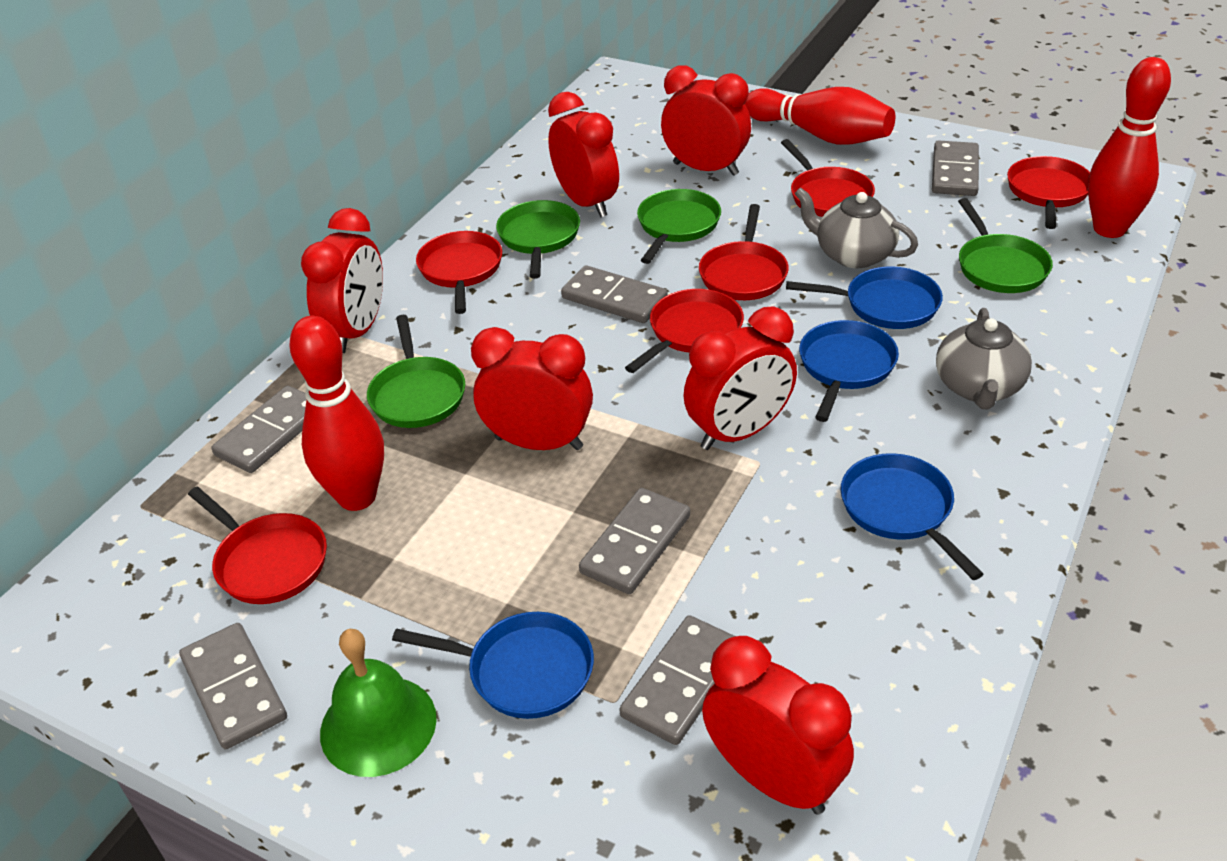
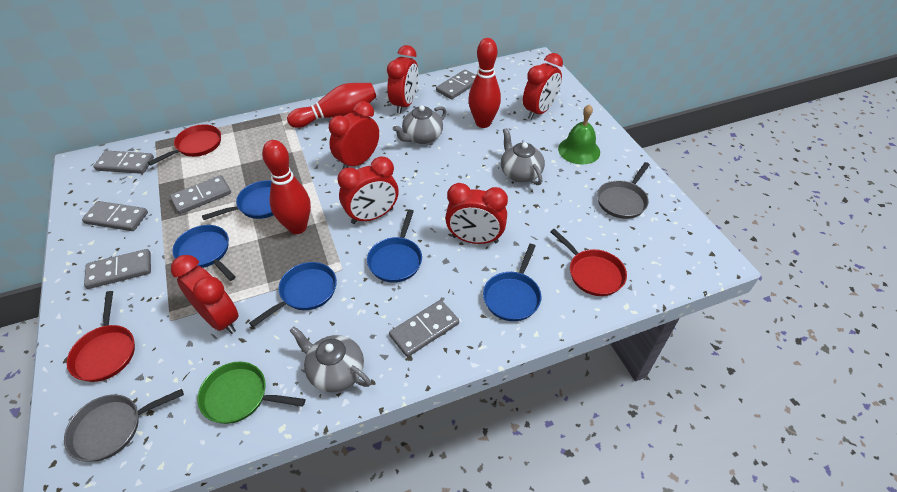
blue pan: [392,612,594,719] [786,267,943,329] [799,320,899,422] [840,453,984,580] = 4 -> [173,225,236,281] [202,180,273,220] [249,262,337,327] [367,209,422,283] [483,244,541,321] = 5
green pan: [367,315,465,428] [496,200,580,279] [637,189,721,264] [958,198,1053,293] = 4 -> [197,362,305,424] = 1
grey pan: none = 0 -> [64,389,184,462] [597,162,650,219] = 2
grey teapot: [794,187,918,268] [936,308,1032,410] = 2 -> [290,327,371,392] [393,105,446,144] [501,128,545,185] = 3
red pan: [188,487,327,604] [416,231,502,314] [625,289,744,373] [699,204,789,300] [781,139,875,217] [1007,156,1090,229] = 6 -> [67,291,135,382] [148,124,221,166] [550,229,627,296] = 3

